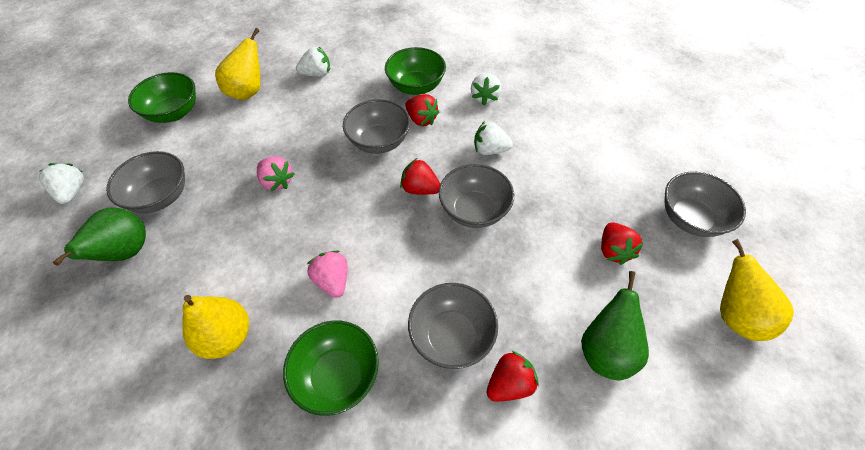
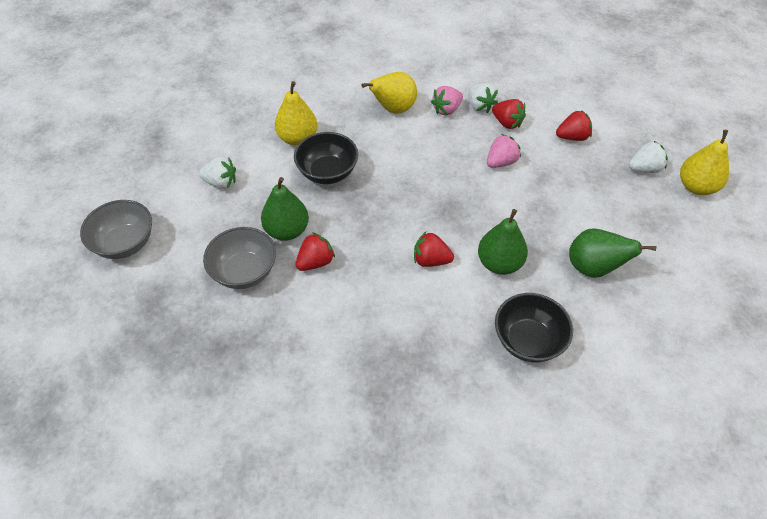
black bowl: none = 0 -> [294,132,358,184] [495,293,573,363] = 2
green bowl: [128,72,196,123] [283,320,379,416] [385,47,446,95] = 3 -> none = 0
green pear: [53,208,146,266] [581,271,649,380] = 2 -> [261,177,309,241] [478,209,528,275] [569,228,656,278] = 3
grey bowl: [106,151,185,213] [343,99,410,154] [408,283,498,369] [439,164,514,228] [664,172,746,237] = 5 -> [80,200,152,259] [203,227,276,289] = 2
white strawberry: [39,163,84,204] [296,47,330,77] [471,73,501,105] [474,121,513,155] = 4 -> [199,157,236,189] [469,83,498,113] [629,141,668,173] = 3

